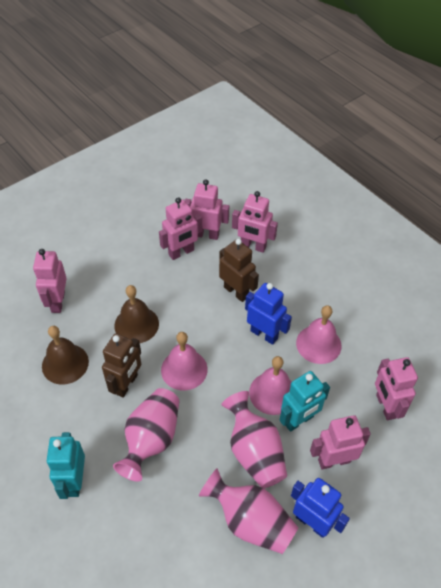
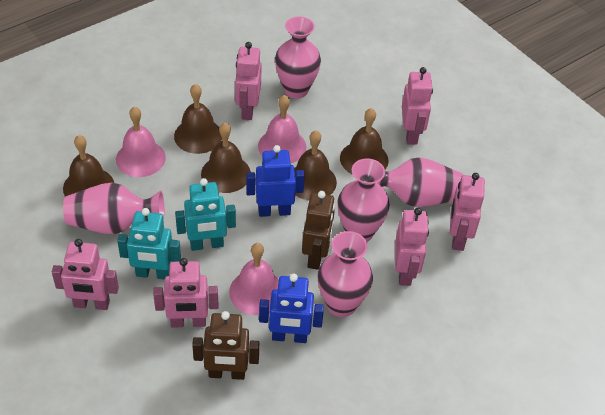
brown bell: [42,326,89,385] [114,285,159,343] = 2 -> [63,135,114,197] [174,84,222,154] [201,123,251,193] [294,131,337,200] [340,108,388,175] = 5
pink vase: [113,388,179,482] [199,468,299,554] [222,391,287,488] = 3 -> [63,183,164,234] [275,17,321,98] [317,231,373,317] [338,158,390,242] [377,157,463,207] = 5

